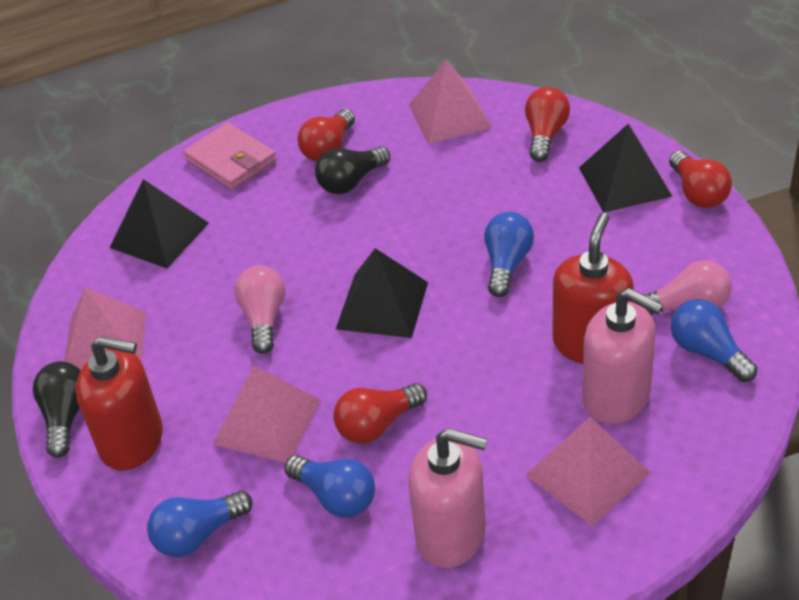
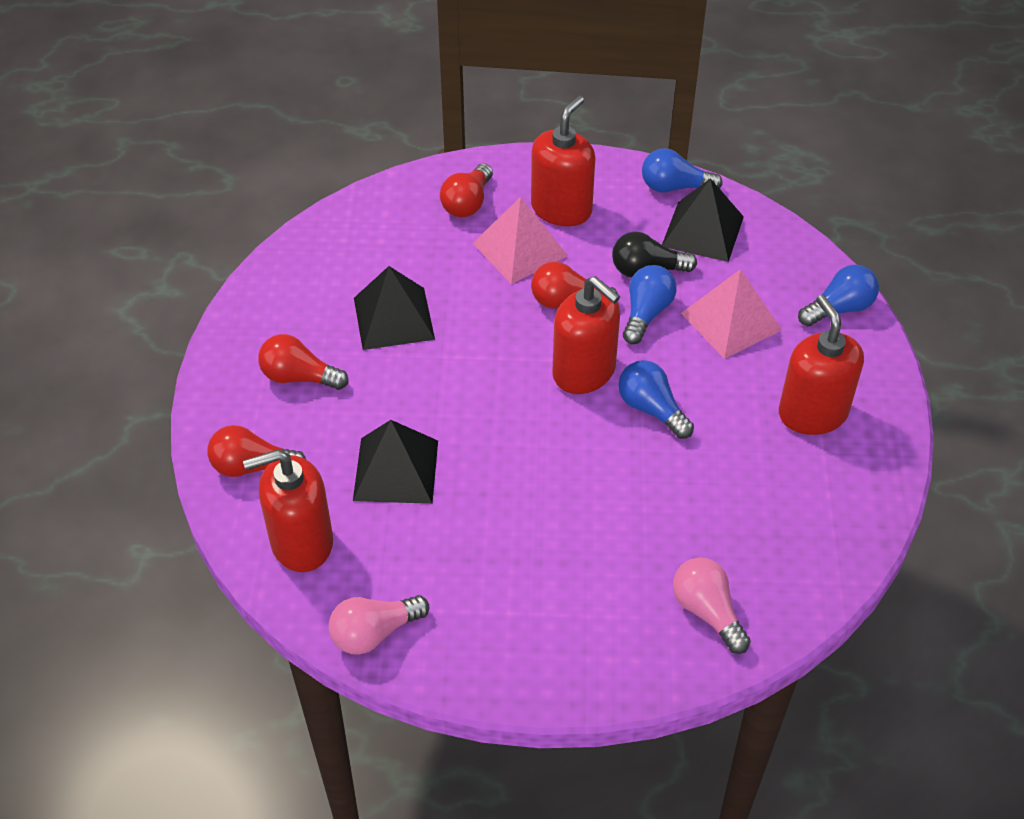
black light bulb: [33,361,81,458] [315,146,390,194] = 2 -> [612,232,697,277] = 1
pink pyramid: [65,288,146,370] [213,366,321,463] [409,60,493,144] [526,417,651,526] = 4 -> [472,197,568,284] [681,269,782,359] = 2
pink soap dispenser: [409,428,487,568] [582,288,663,424] = 2 -> none = 0
pink wallet: [183,123,277,190] = 1 -> none = 0
red soap dispenser: [75,336,163,470] [553,213,634,364] = 2 -> [243,449,333,572] [531,96,595,226] [552,276,620,394] [779,295,864,435] = 4

